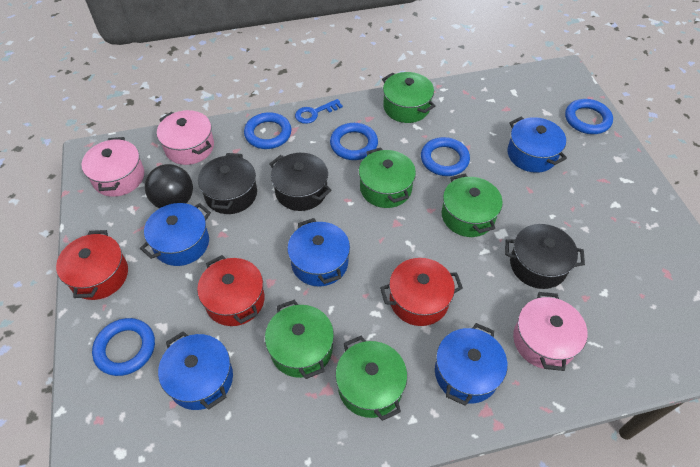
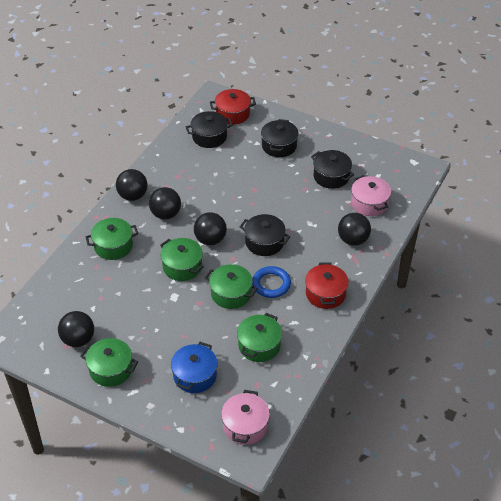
black ball: [145,164,193,209] = 1 -> [58,311,94,347] [116,169,147,201] [149,187,181,219] [194,212,227,245] [338,213,371,246] = 5
black pot: [198,153,257,214] [269,153,332,211] [505,224,585,289] = 3 -> [186,111,233,148] [240,214,291,256] [261,119,299,157] [311,150,354,189] = 4
blue key: [295,99,343,124] = 1 -> none = 0
blue pot: [140,203,211,266] [158,332,233,410] [287,218,350,287] [435,323,507,406] [507,117,567,173] = 5 -> [171,342,218,393] = 1
blue ring: [92,318,155,376] [244,112,291,149] [330,123,378,160] [421,137,470,176] [565,99,613,134] = 5 -> [252,266,291,298] = 1
pink pot: [81,137,144,197] [157,110,214,165] [513,292,588,371] = 3 -> [221,390,270,445] [351,175,391,216] = 2
red pot: [56,230,128,300] [197,255,265,326] [380,258,463,326] = 3 -> [210,89,256,125] [305,262,349,309] = 2

